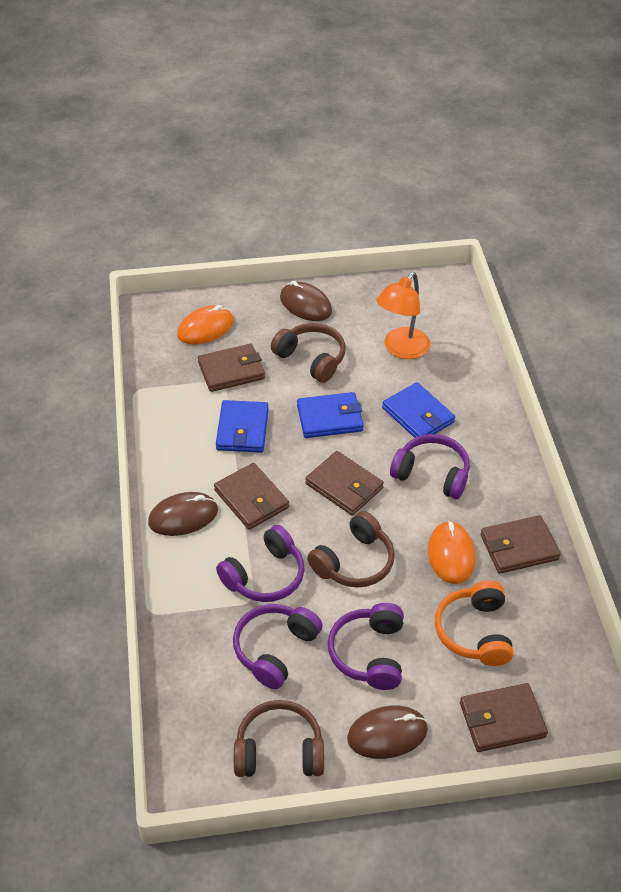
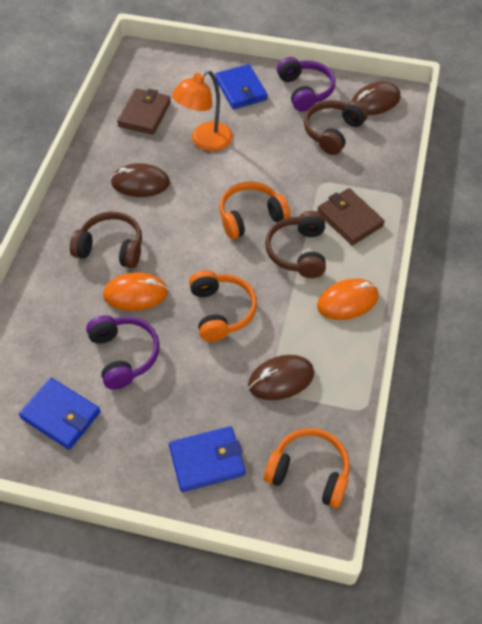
brown wallet: [198,344,265,392] [214,463,289,530] [306,451,384,516] [460,683,548,752] [480,515,561,574] = 5 -> [117,88,171,135] [317,188,385,245] = 2
orange headphones: [435,581,514,666] = 1 -> [189,270,257,342] [219,182,290,239] [264,428,350,508] = 3
purple headphones: [216,525,305,602] [233,604,323,689] [328,603,404,690] [390,434,470,499] = 4 -> [86,315,160,389] [277,57,335,112] = 2

